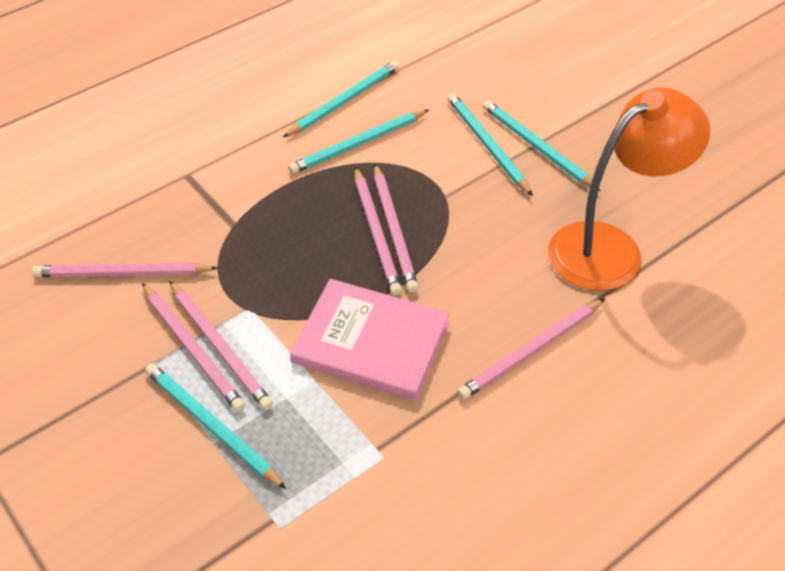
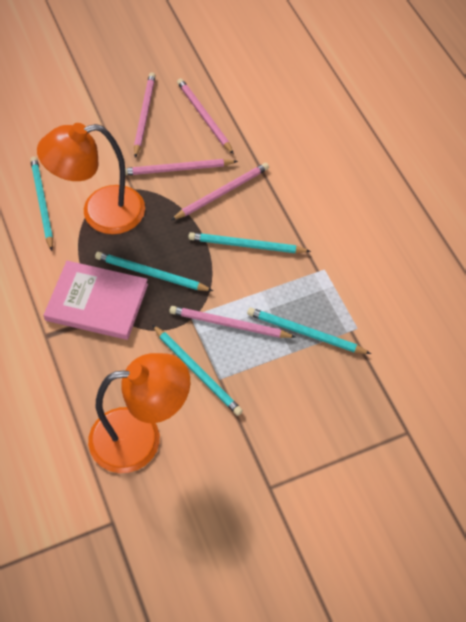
orange lamp: [548,88,710,291] = 1 -> [37,123,145,234] [88,353,190,473] = 2
pink pencil: [32,263,218,277] [142,283,246,412] [169,281,273,410] [355,167,402,296] [374,164,419,293] [457,298,605,399] = 6 -> [125,159,238,175] [134,72,156,158] [169,306,296,338] [171,163,269,220] [177,78,234,154] = 5

